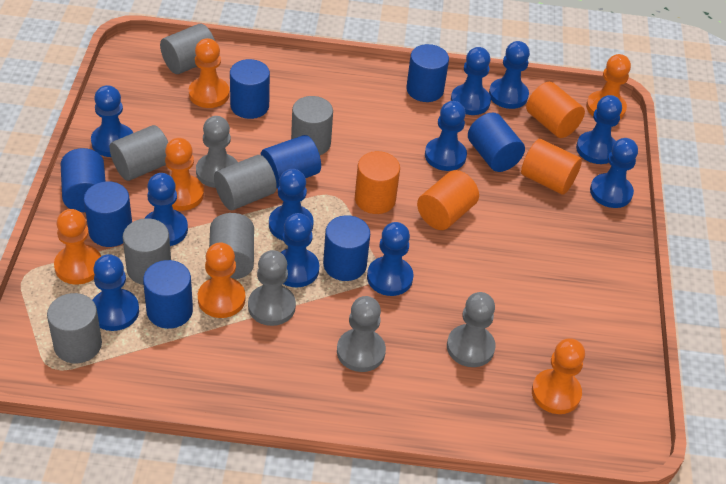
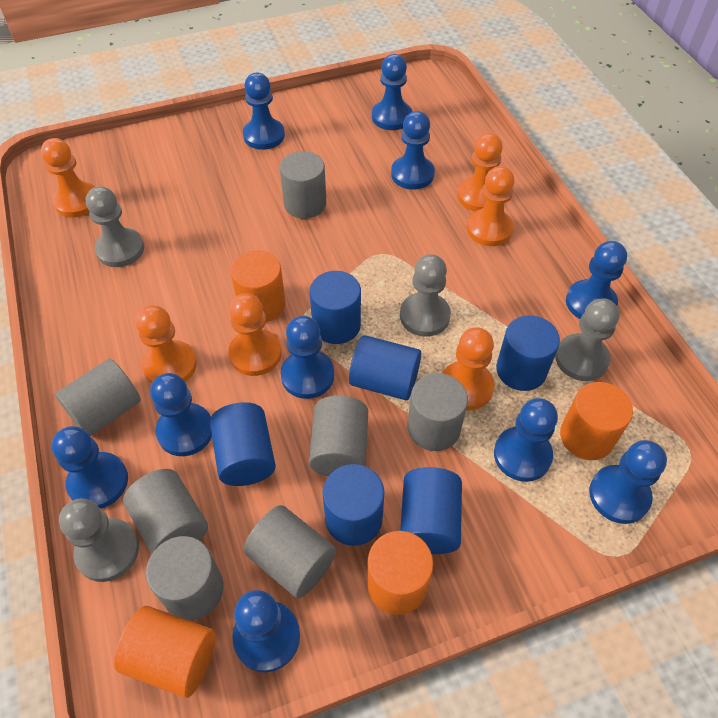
blue cylinder: [61,148,106,212] [84,181,132,247] [143,260,193,329] [230,59,270,119] [260,135,321,189] [323,215,370,281] [406,44,449,102] [468,113,525,172] = 8 -> [210,402,276,486] [310,271,361,344] [322,464,385,546] [349,335,421,400] [400,467,462,554] [496,315,560,391] = 6
blue pawn: [91,85,133,157] [93,254,139,331] [145,173,188,246] [269,169,314,240] [280,213,319,287] [367,222,413,296] [425,101,467,171] [451,47,491,115] [489,41,530,109] [576,95,622,164] [590,138,638,208] = 11 -> [51,426,128,509] [150,373,212,456] [232,590,300,673] [243,73,285,150] [281,316,334,399] [372,54,412,130] [391,111,435,190] [494,398,558,482] [566,241,627,319] [589,440,667,524] = 10

